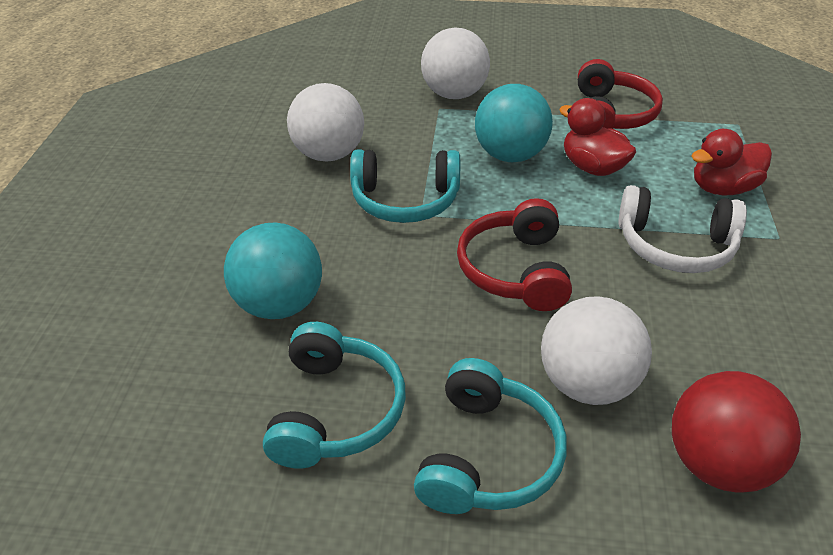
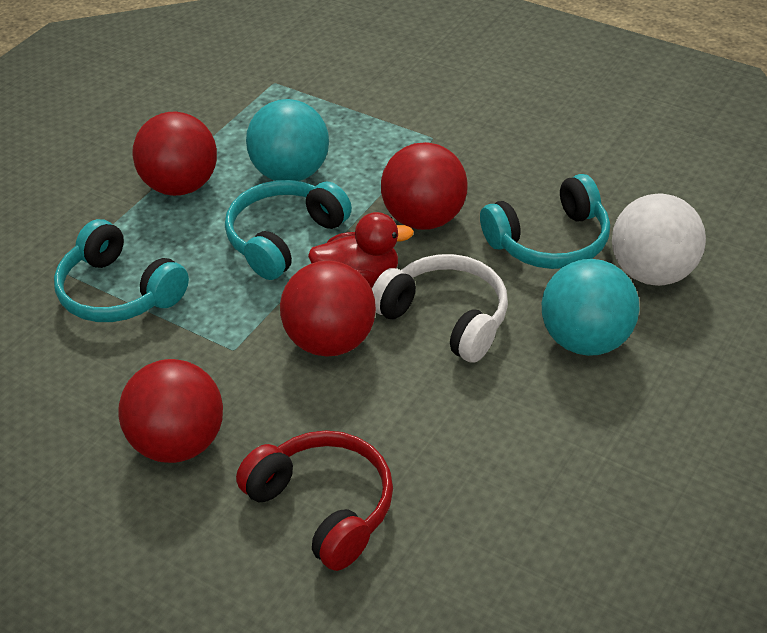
red ball: [672,371,801,493] = 1 -> [118,359,223,463] [132,112,217,196] [280,261,376,357] [381,142,468,230] = 4
red duck: [559,98,636,176] [691,129,772,195] = 2 -> [308,212,414,288] = 1
red headphones: [457,198,572,311] [578,59,663,129] = 2 -> [236,430,393,571] = 1
white ball: [287,83,364,162] [421,28,490,99] [541,296,652,405] = 3 -> [612,194,706,286] = 1

